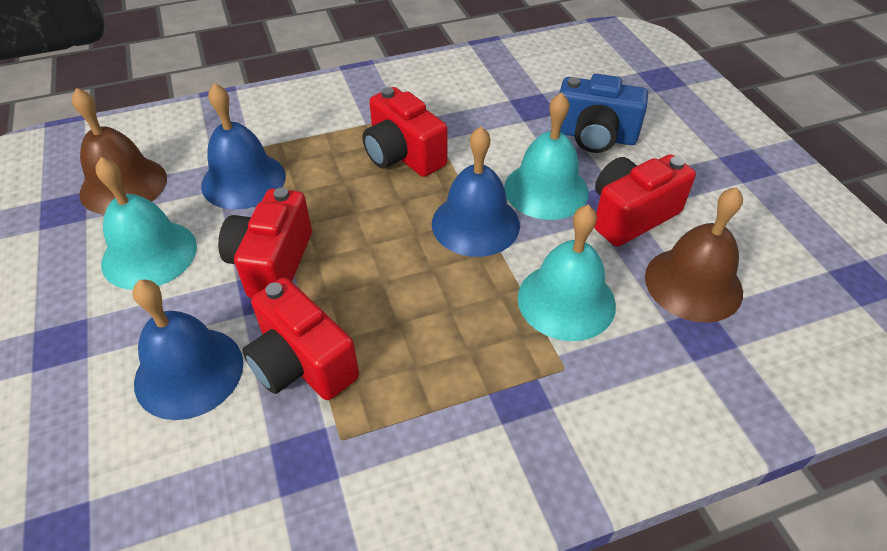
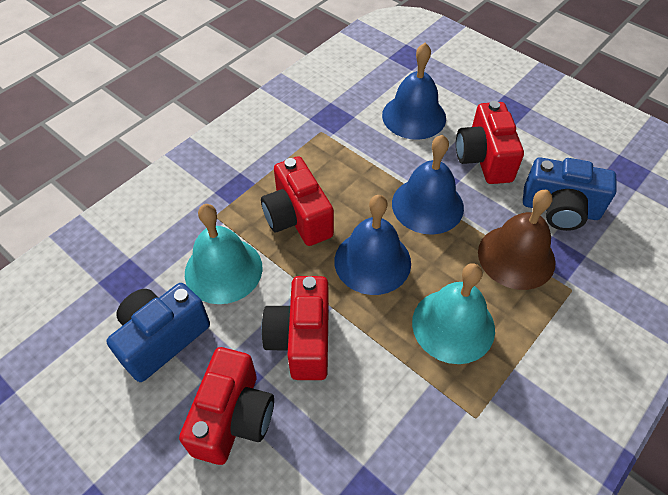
blue camera: [559,74,648,153] = 1 -> [106,283,210,382] [523,157,617,231] = 2
brown bell: [72,88,167,215] [645,187,743,323] = 2 -> [478,190,556,290] = 1
turquoise bell: [96,157,197,290] [504,92,589,220] [518,205,616,341] = 3 -> [185,204,263,304] [412,263,495,364] = 2

